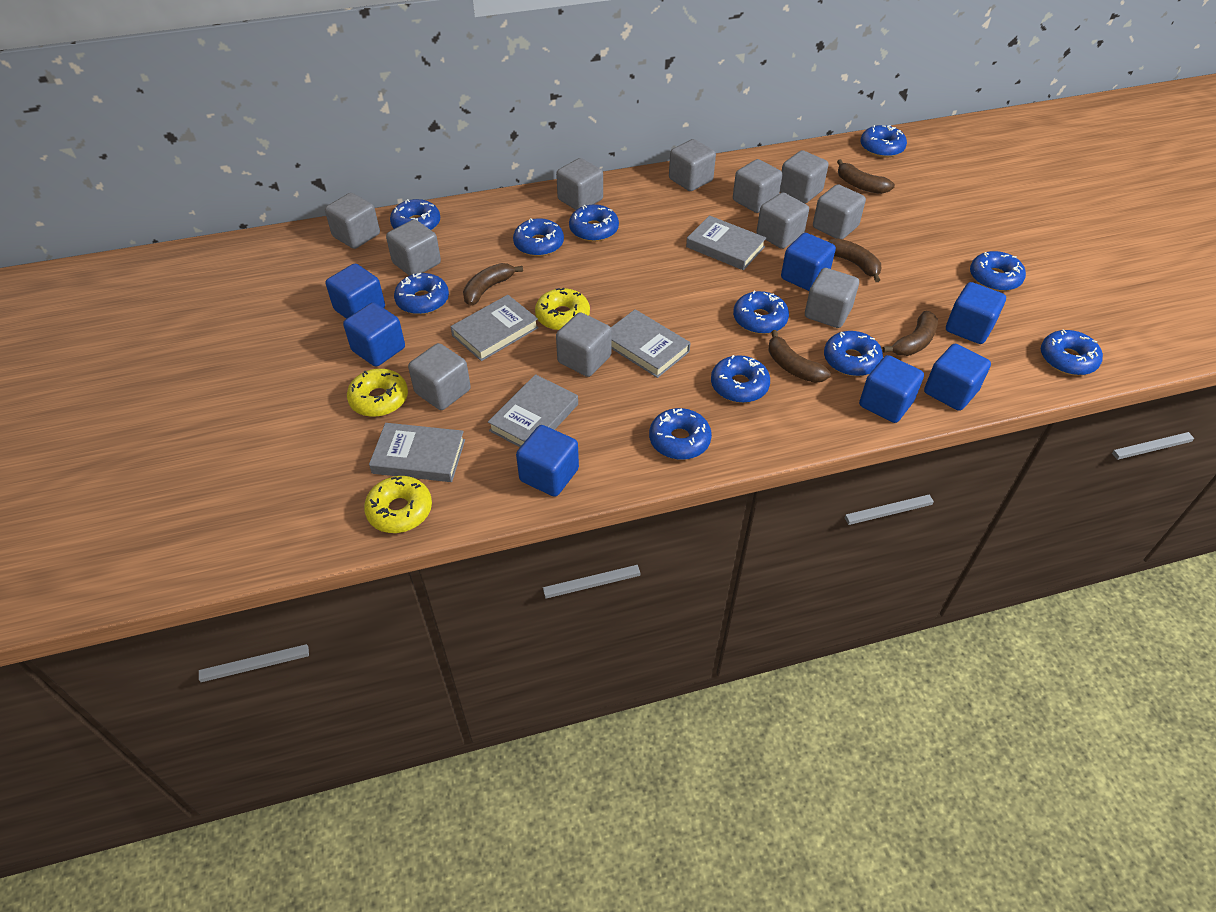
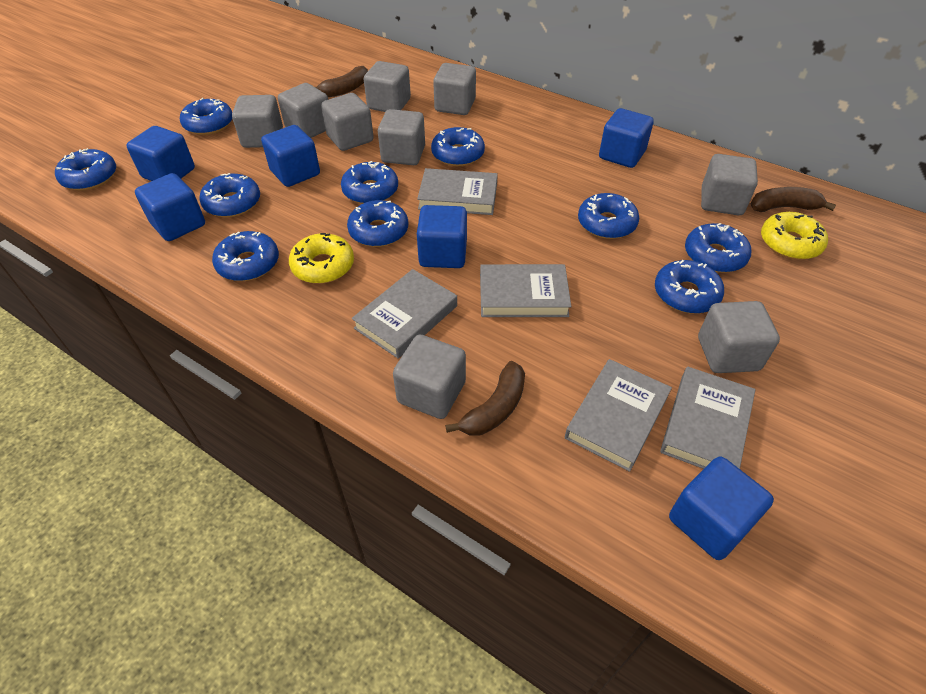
blue cube: [326,264,385,319] [343,303,405,367] [516,425,579,497] [781,233,836,291] [859,355,924,423] [924,344,991,411] [946,282,1006,344] = 7 -> [126,126,195,181] [135,173,205,241] [261,125,320,187] [417,205,467,268] [599,108,654,168] [669,457,774,560] = 6
blue donut: [390,199,440,231] [394,273,449,315] [513,218,564,256] [569,204,619,242] [649,408,712,460] [711,355,770,403] [733,291,789,334] [824,331,883,376] [860,125,907,158] [970,251,1026,291] [1041,329,1103,375] = 11 -> [55,148,116,191] [180,98,232,135] [199,173,260,217] [212,231,279,281] [341,161,398,204] [347,200,408,247] [431,127,485,166] [578,193,639,239] [655,260,724,314] [685,223,751,273] = 10
brown banana: [463,263,523,306] [769,330,831,383] [827,238,881,282] [837,159,895,194] [882,311,938,356] = 5 -> [315,66,368,97] [445,361,525,435] [750,187,836,212] = 3
grey cube: [325,193,380,249] [386,219,441,276] [408,343,471,410] [556,158,603,210] [556,312,612,377] [669,139,716,191] [733,159,783,213] [757,193,809,249] [780,150,829,203] [805,268,859,328] [813,184,866,239] = 11 -> [232,95,283,148] [278,83,328,138] [321,93,374,151] [364,61,411,112] [378,109,425,165] [393,334,466,419] [433,63,476,115] [698,301,780,373] [701,154,758,215] = 9
yellow donut: [347,369,408,417] [364,476,432,533] [535,288,590,331] = 3 -> [289,233,354,284] [761,212,828,260] = 2

